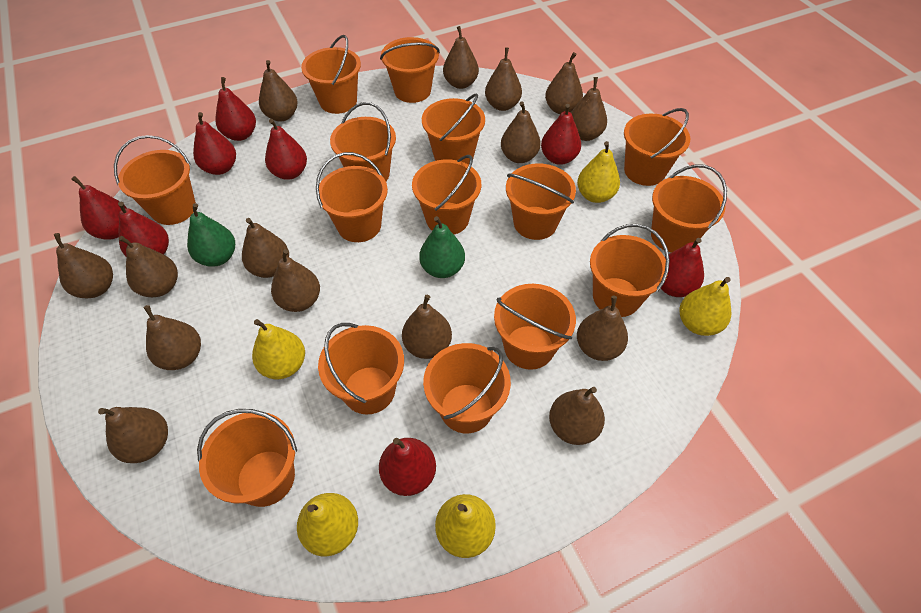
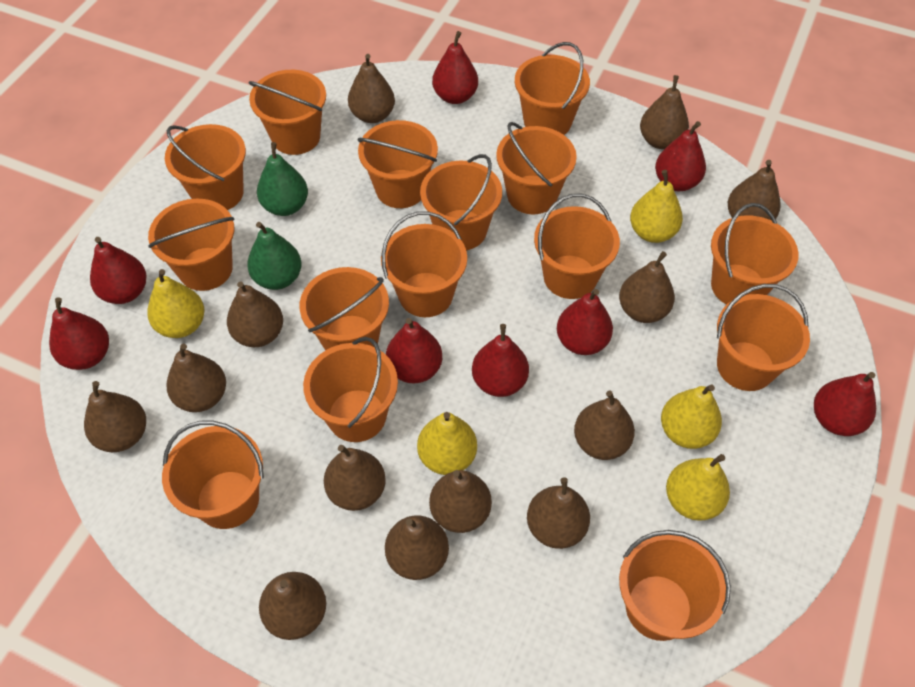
brown pear: [54,233,113,298] [98,407,168,463] [119,236,178,297] [144,305,201,370] [242,218,289,278] [259,60,298,121] [271,249,320,312] [402,295,452,359] [443,26,479,89] [485,47,522,111] [501,101,541,163] [545,52,583,114] [549,387,605,445] [571,77,607,141] [577,296,628,361] = 15 -> [84,381,146,452] [166,343,226,412] [227,281,283,347] [259,572,326,640] [324,445,386,511] [348,54,395,123] [385,515,449,580] [429,470,492,533] [527,477,590,549] [574,391,635,460] [619,251,675,323] [640,75,689,149] [728,160,781,221] = 13

